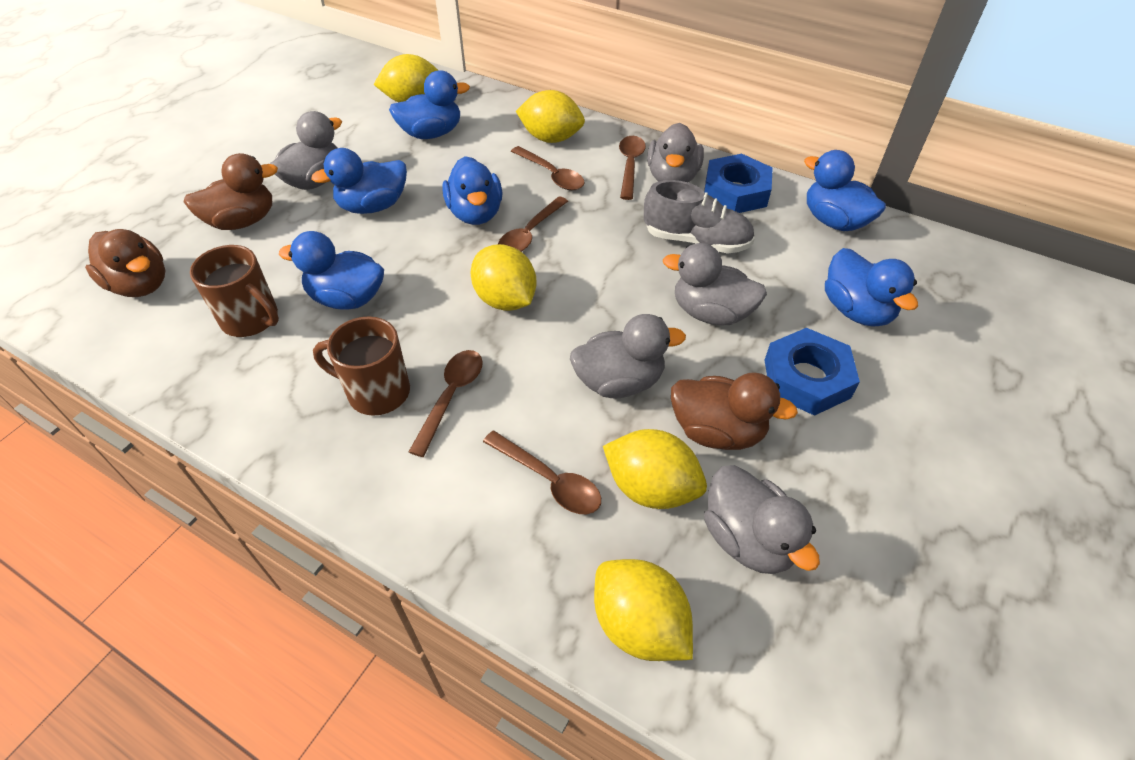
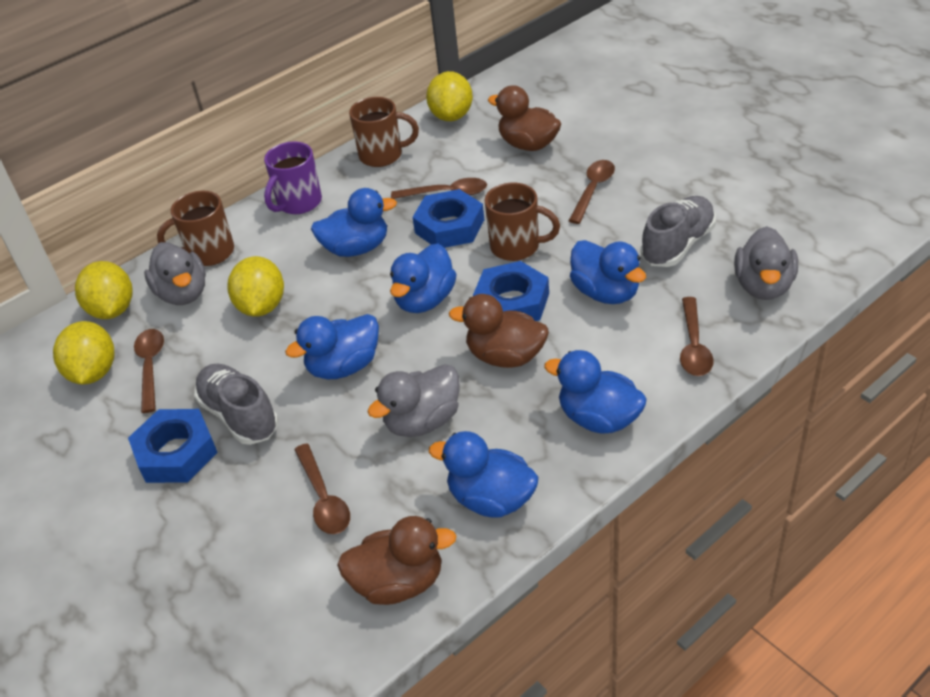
blue nut: [704,154,773,213] [765,328,860,416] = 2 -> [128,409,218,483] [412,189,484,248] [473,261,549,321] = 3
brown mug: [190,245,279,337] [313,316,410,416] = 2 -> [157,190,234,266] [349,97,419,167] [484,183,560,261] = 3
grey duck: [270,111,342,190] [570,314,686,399] [647,123,704,182] [663,243,767,326] [704,465,820,574] = 5 -> [144,242,206,305] [367,364,460,437] [734,226,798,300] = 3
grey shoe: [644,180,755,254] = 1 -> [194,364,279,445] [641,196,716,267] = 2
purple mug: none = 0 -> [264,141,322,214] = 1
yellow lemon: [374,54,439,102] [470,244,536,311] [516,90,585,143] [594,559,693,661] [603,429,707,509] = 5 -> [53,321,115,385] [75,261,133,319] [227,256,284,317] [426,71,473,121] = 4

